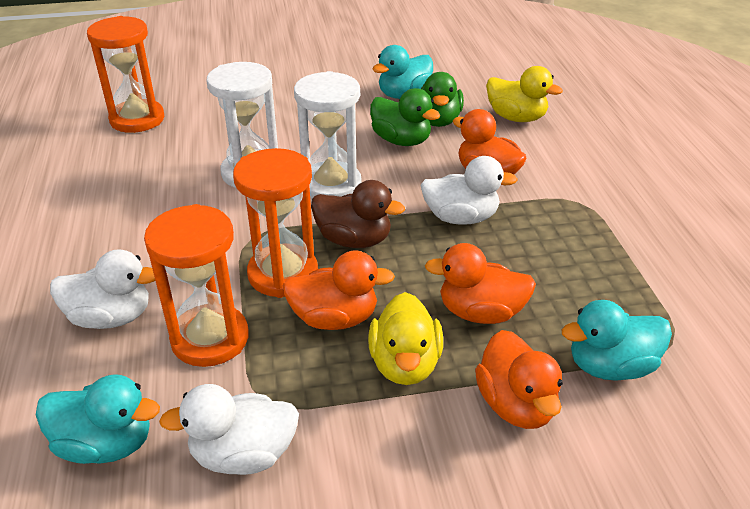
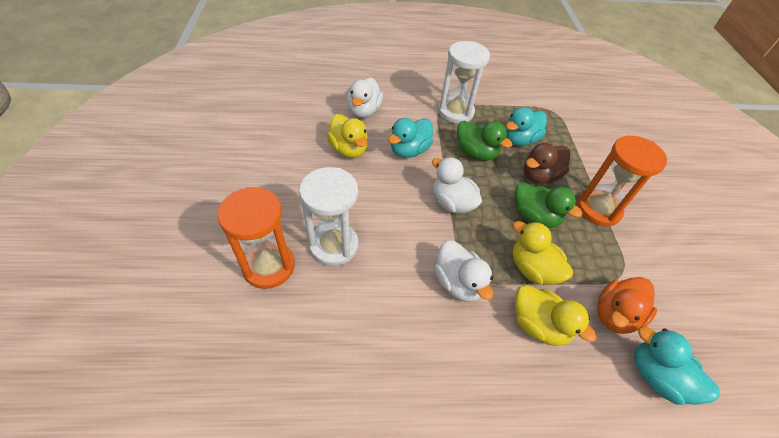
orange duck: [282,250,395,330] [425,243,536,324] [453,109,527,174] [475,330,563,429] = 4 -> [597,277,657,334] = 1
orange hourglass: [87,16,164,133] [144,204,249,367] [233,148,318,298] = 3 -> [217,187,295,289] [577,136,667,227] = 2
yellow duck: [368,292,443,385] [486,66,563,122] = 2 -> [326,114,368,158] [512,221,573,285] [515,285,597,346] = 3

